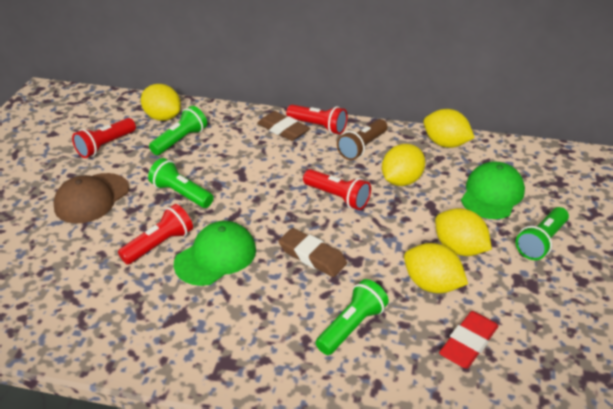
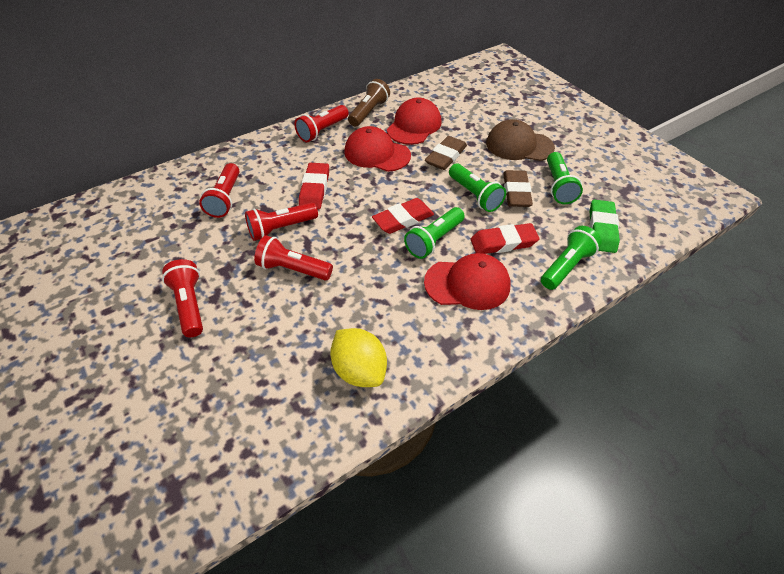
green cap: [174,221,256,286] [461,161,525,219] = 2 -> none = 0
green eraser: none = 0 -> [590,200,620,253] = 1
red cap: none = 0 -> [344,126,411,172] [387,97,441,145] [424,253,510,310] = 3
red eraser: [439,311,499,369] = 1 -> [299,163,329,209] [372,198,434,234] [470,223,540,254] = 3
red flashlight: [72,118,136,158] [118,204,193,265] [286,105,348,134] [303,169,371,210] = 4 -> [162,259,203,337] [199,163,240,218] [245,203,318,241] [254,235,333,280] [294,105,349,142] = 5
yellow lemon: [141,84,181,121] [382,144,425,186] [404,243,468,293] [424,109,475,148] [435,208,492,256] = 5 -> [330,328,387,387] = 1

